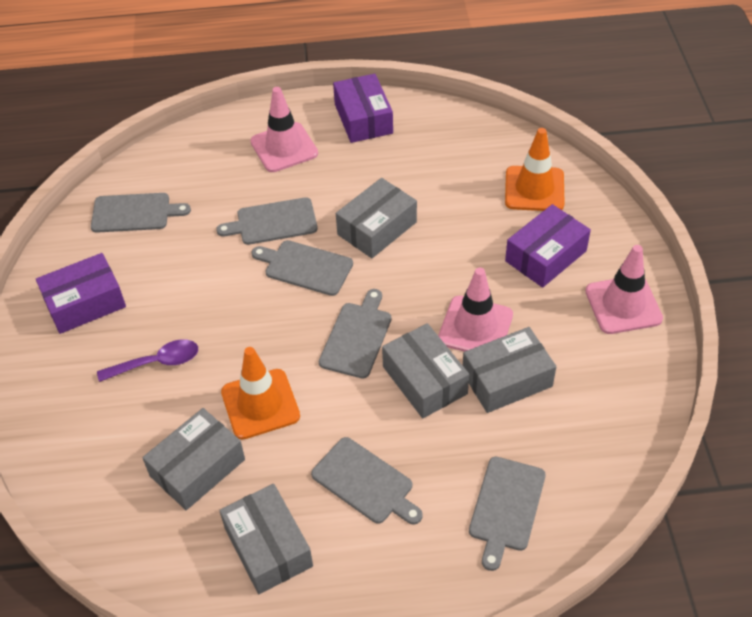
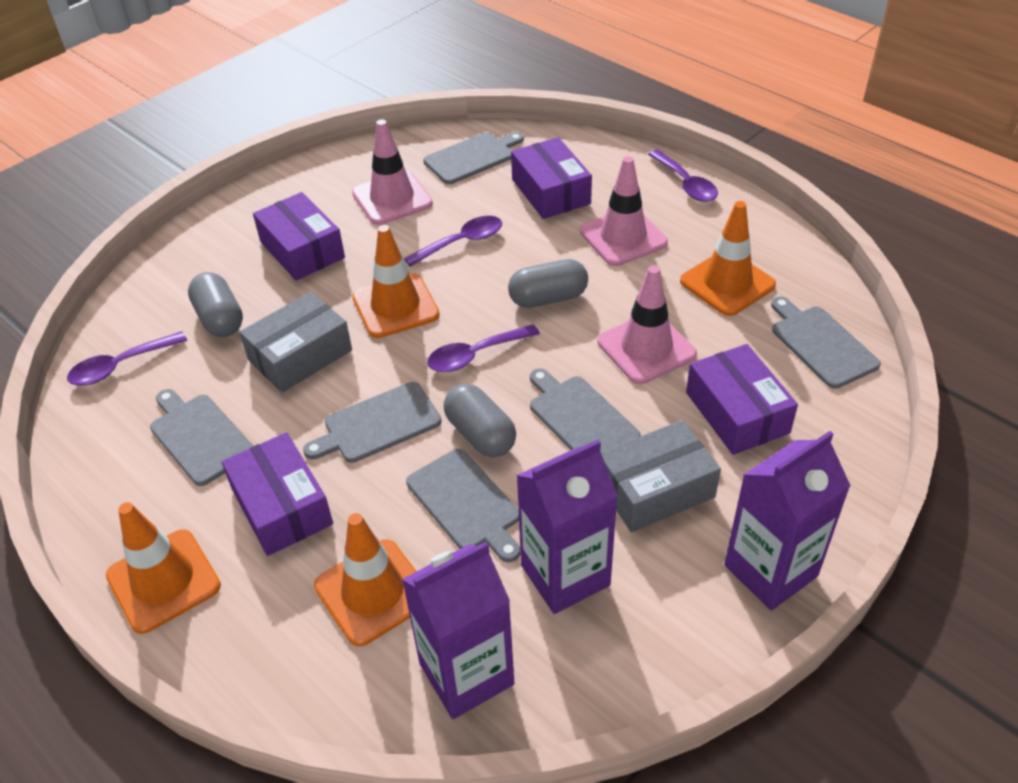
grey box: [142,408,245,510] [219,484,313,594] [336,178,417,258] [382,323,469,418] [463,327,556,413] = 5 -> [239,292,352,393] [601,420,721,532] = 2
grey capsule: none = 0 -> [188,272,243,337] [444,384,516,457] [508,259,588,308] = 3
orange traffic cone: [221,347,300,440] [505,128,565,211] = 2 -> [106,502,221,634] [314,513,417,646] [352,225,440,338] [680,201,776,316] = 4
purple box: [36,253,126,334] [333,74,393,143] [505,204,591,288] = 3 -> [222,432,333,556] [253,192,345,281] [511,137,592,219] [686,344,798,455] = 4
purple carton: none = 0 -> [402,542,514,719] [516,440,618,614] [724,431,850,611] = 3
purple spoon: [97,339,198,382] = 1 -> [67,331,187,385] [404,216,502,267] [427,324,540,372] [648,150,718,202] = 4

